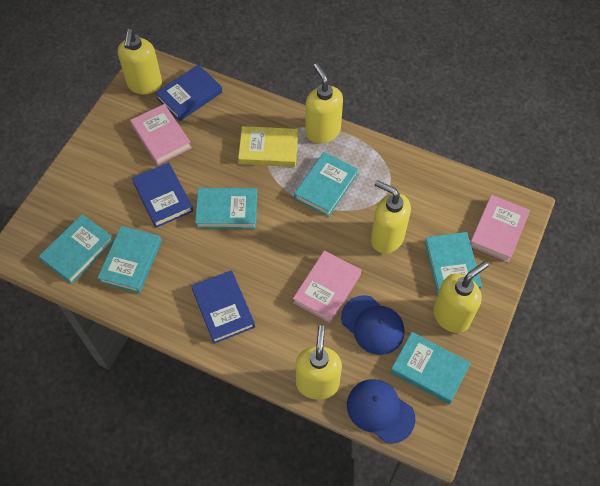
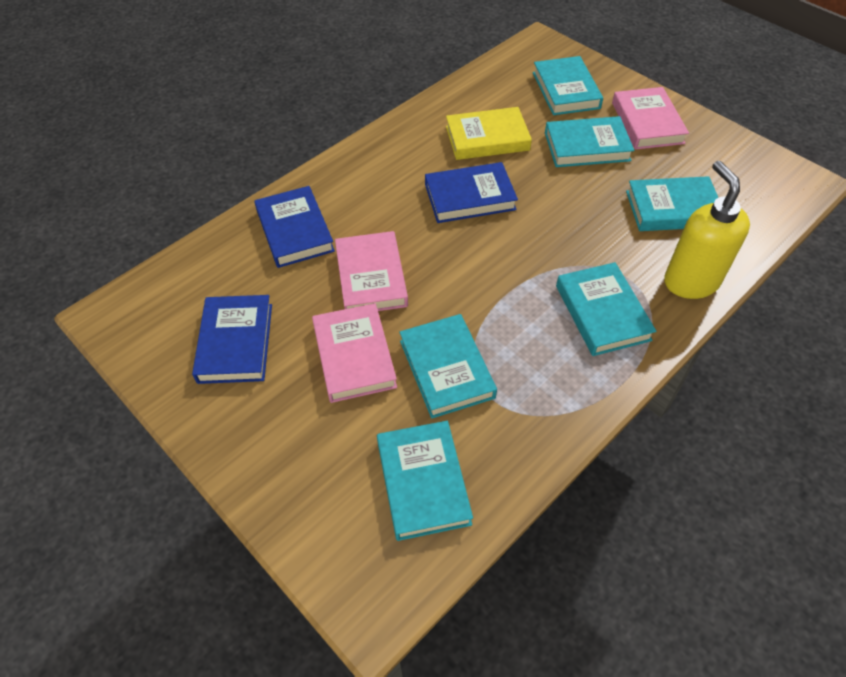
blue cap: [341,295,404,355] [347,379,416,444] = 2 -> none = 0
yellow soap dispenser: [118,29,162,94] [296,325,342,400] [305,63,343,143] [371,180,411,254] [433,261,489,333] = 5 -> [664,161,750,299] = 1

